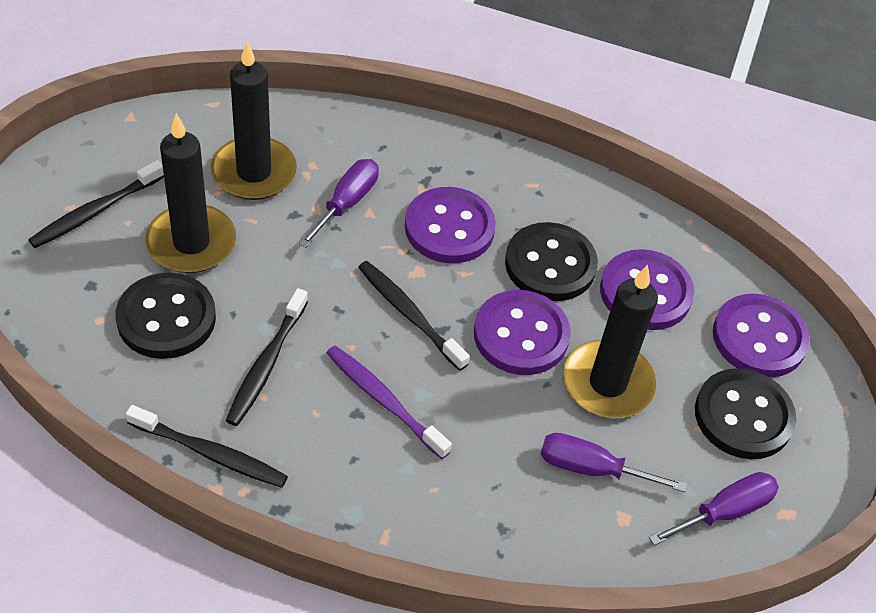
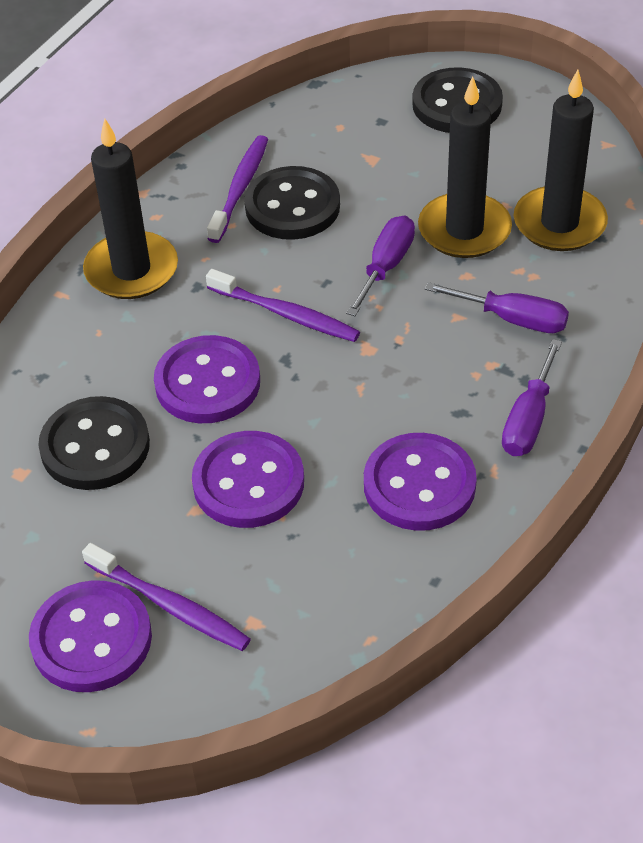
black toothbrush: [28,160,164,248] [126,405,288,488] [226,288,308,426] [358,261,470,371] = 4 -> none = 0
purple toothbrush: [327,345,452,459] = 1 -> [82,543,251,651] [206,269,360,342] [207,135,268,243] = 3

